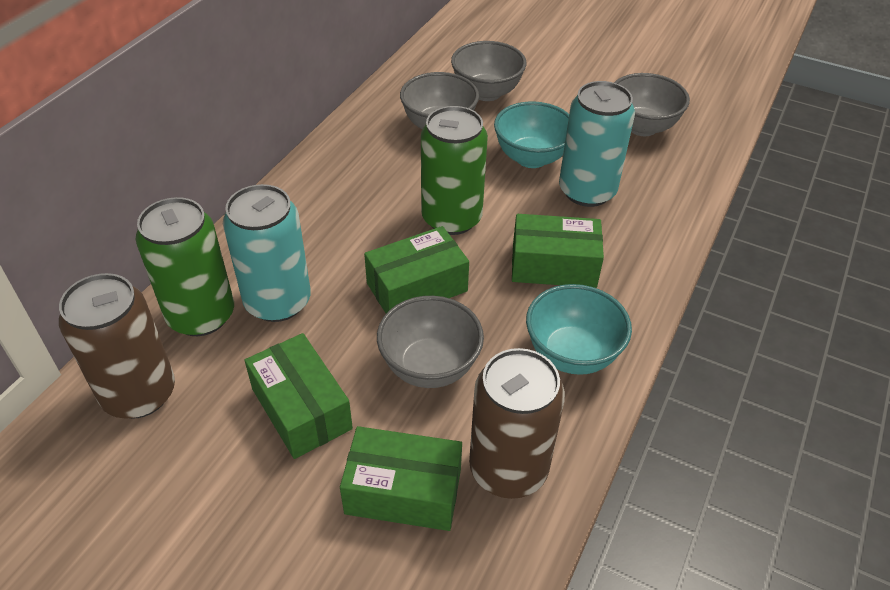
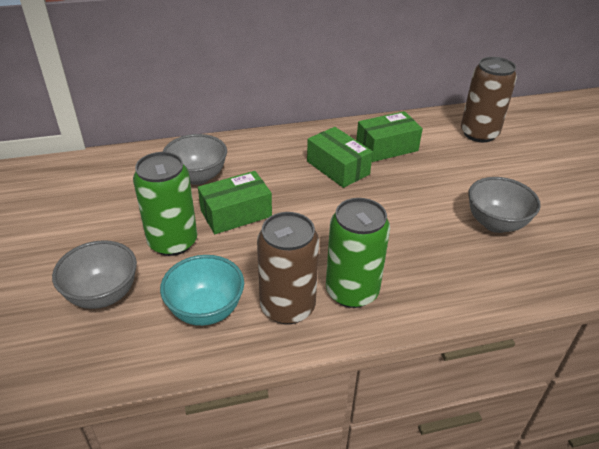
green box: [244,333,353,459] [340,426,462,531] [364,226,469,313] [512,214,604,288] = 4 -> [198,171,272,234] [307,127,373,188] [356,111,423,162] = 3
grey bowl: [377,296,484,388] [400,72,479,129] [451,41,527,101] [614,73,690,136] = 4 -> [52,240,137,309] [163,134,227,185] [468,177,541,233] = 3
turquoise bowl: [494,101,569,168] [526,284,632,375] = 2 -> [160,255,244,326] = 1
turquoise can: [223,184,311,322] [559,81,635,207] = 2 -> none = 0

